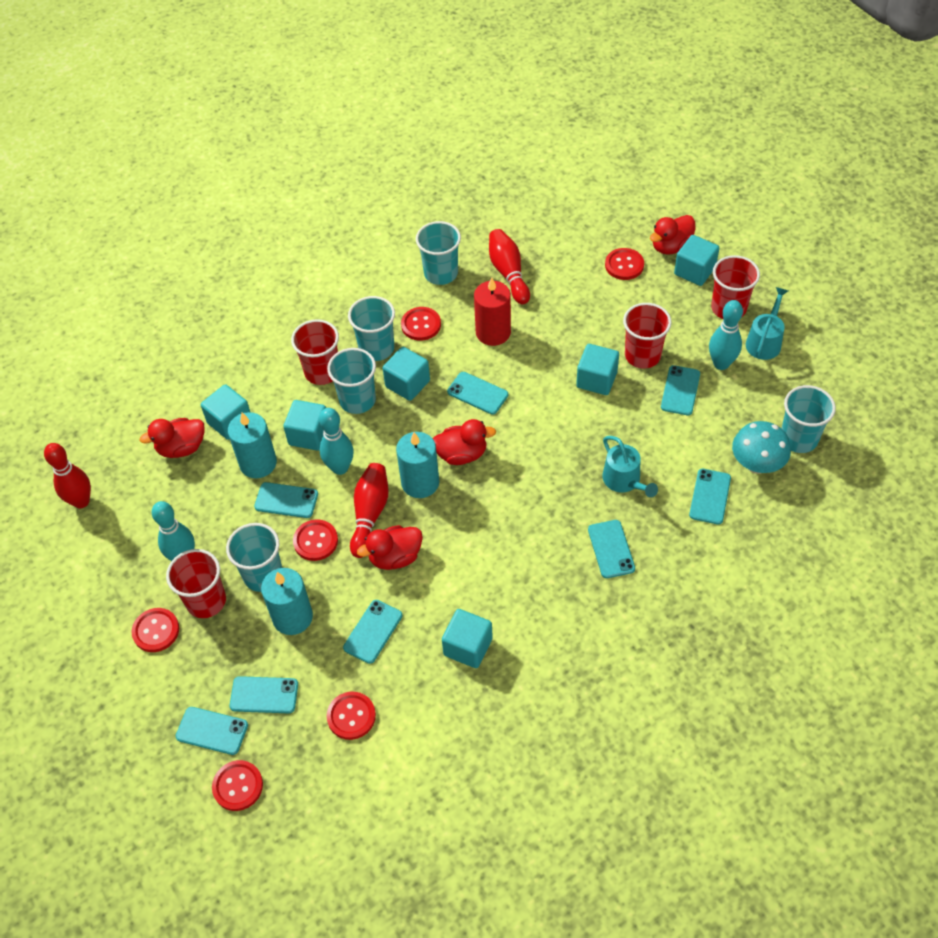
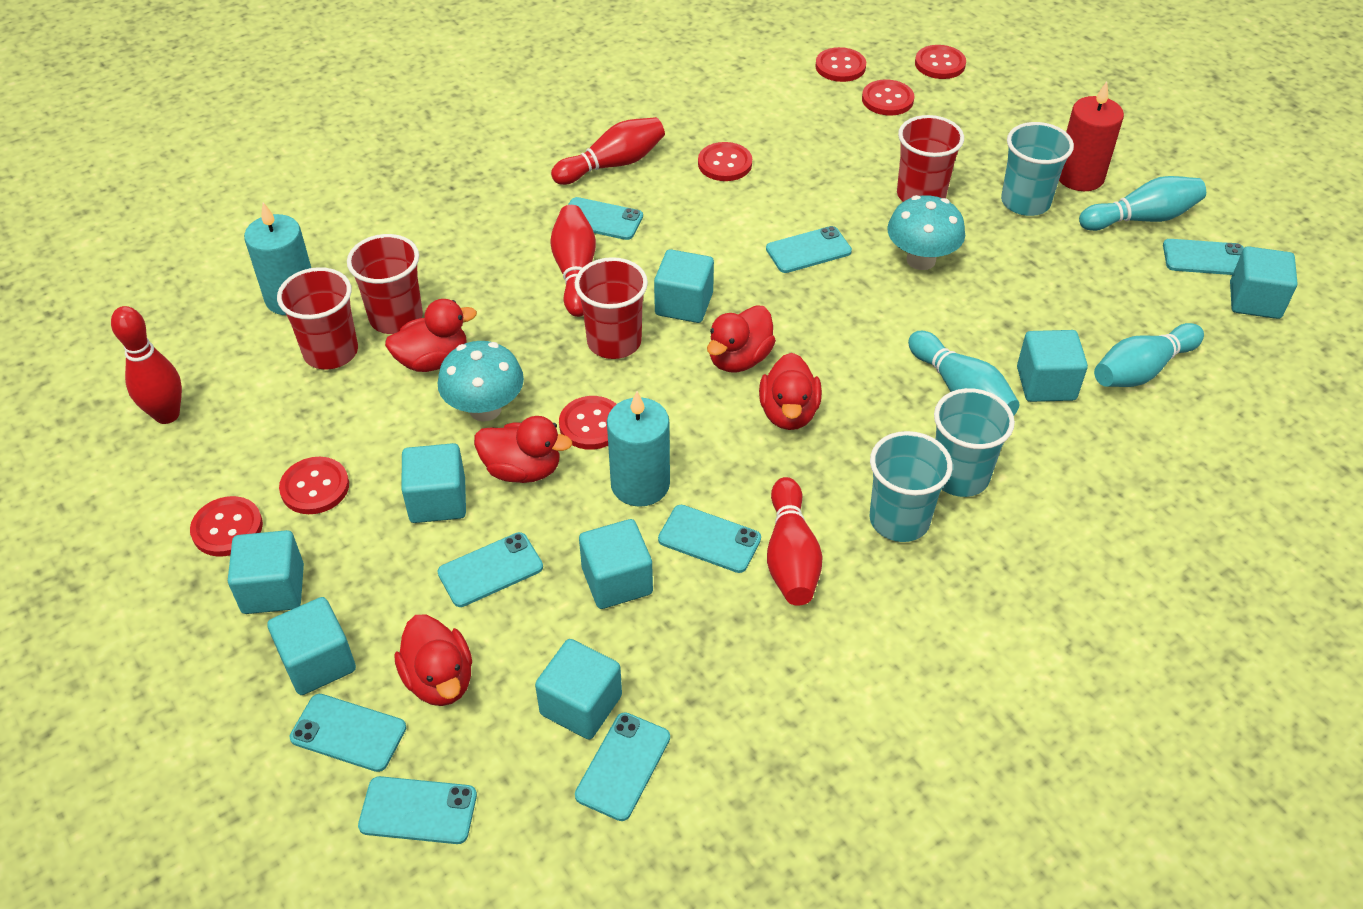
red bowling pin: [44,443,91,508] [350,463,389,558] [489,229,530,304] = 3 -> [111,306,182,424] [550,205,596,317] [551,117,665,185] [767,477,823,606] = 4
red button: [131,608,179,652] [212,760,263,811] [293,519,338,561] [326,692,376,740] [401,307,441,341] [605,248,644,280] = 6 -> [190,496,263,557] [279,457,349,514] [559,396,617,450] [698,142,752,181] [815,47,866,82] [862,79,914,116] [915,45,966,79] = 7
red duck: [139,418,205,458] [357,525,423,570] [433,419,496,465] [650,215,695,255] = 4 -> [385,299,477,372] [394,615,472,706] [474,416,572,483] [707,305,776,372] [759,353,822,430] = 5
turquoise candle: [228,412,277,478] [261,568,313,635] [396,432,439,498] = 3 -> [244,202,311,315] [607,391,670,507] = 2
turquoise cube: [201,384,250,440] [283,400,326,451] [383,347,430,401] [442,609,493,668] [576,344,619,395] [674,235,719,286] = 6 -> [228,530,304,614] [267,597,356,695] [401,443,466,523] [535,639,622,740] [579,519,653,609] [654,249,714,323] [1017,330,1088,402] [1230,246,1297,319] = 8
turquoise cup: [226,523,282,592] [327,348,376,414] [348,296,395,361] [416,221,461,285] [781,385,836,453] = 5 -> [870,431,952,542] [934,388,1015,497] [1001,122,1074,216] = 3
turquoise mushroom: [732,421,791,474] = 1 -> [438,341,524,422] [887,195,965,270] = 2
turquoise watering can: [602,436,658,497] [746,287,788,360] = 2 -> none = 0

